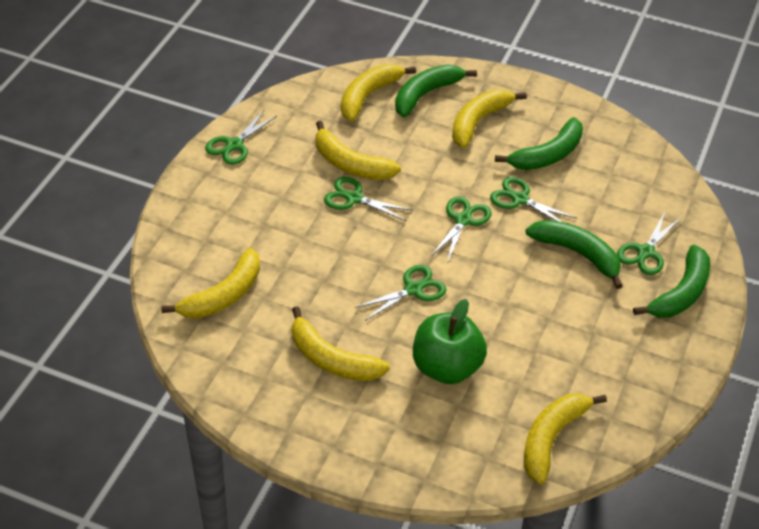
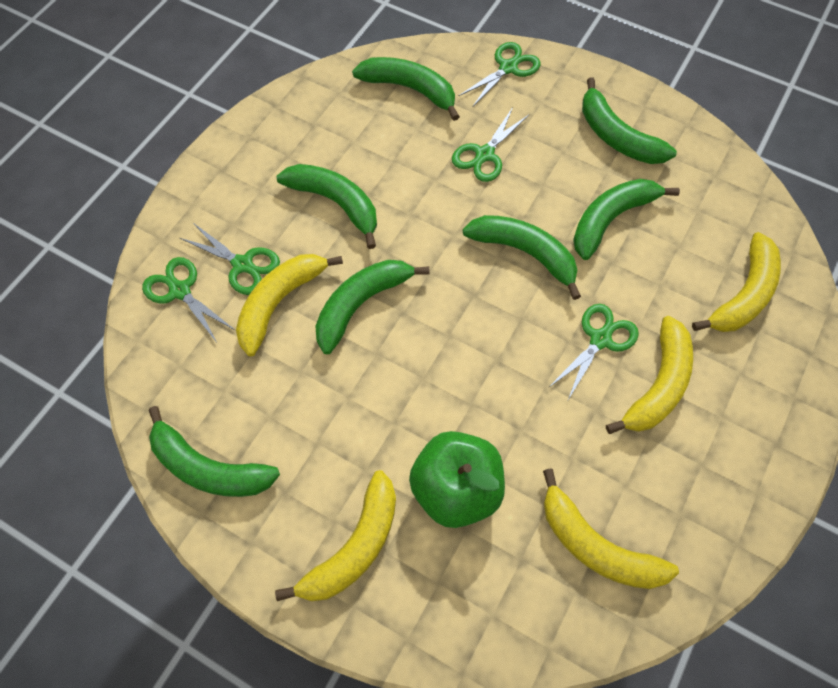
green banana: [395,65,477,117] [495,117,583,170] [526,220,623,289] [633,245,710,318] = 4 -> [149,406,280,497] [276,164,377,249] [315,260,430,354] [352,57,460,121] [463,215,581,300] [573,179,680,260] [582,77,677,164] = 7
green scissors: [205,110,277,165] [324,177,413,221] [355,265,446,321] [431,197,492,261] [490,177,577,222] [617,212,681,275] = 6 -> [142,257,236,344] [180,223,280,295] [452,107,529,182] [459,42,541,107] [548,304,639,400] = 5
yellow banana: [161,248,260,318] [292,306,390,381] [316,121,401,180] [341,64,416,121] [452,89,527,148] [524,393,607,484] = 6 -> [236,254,343,356] [275,470,396,601] [543,469,679,589] [606,316,693,434] [692,232,781,332] = 5

